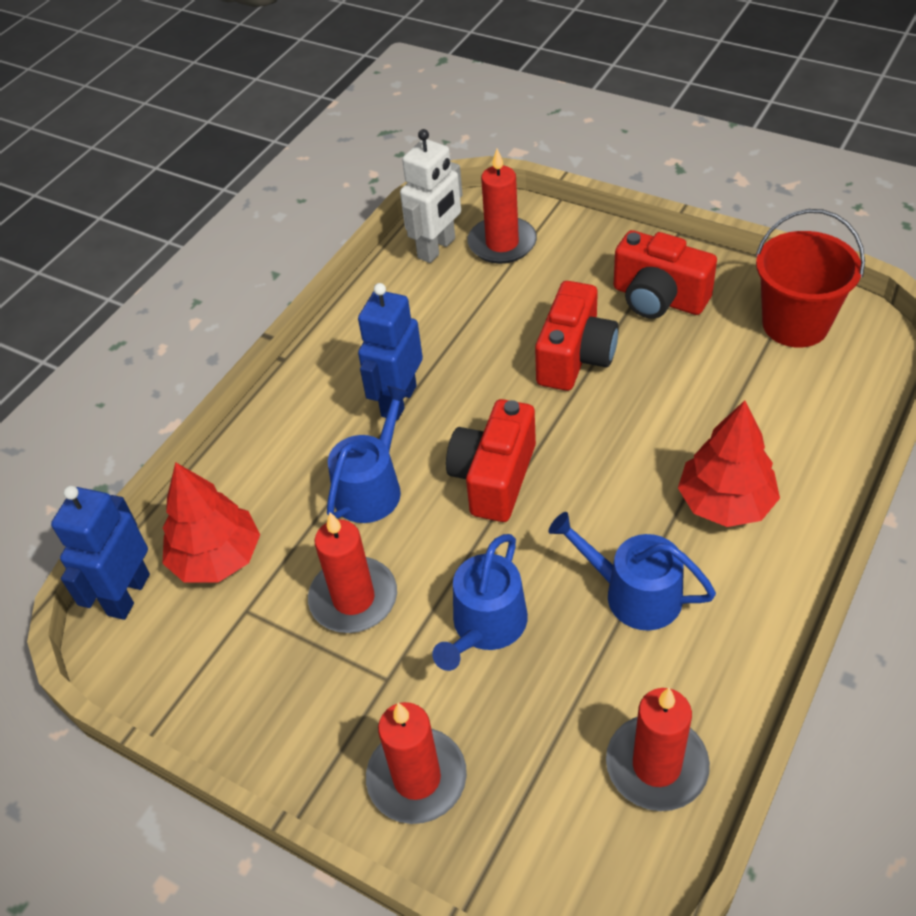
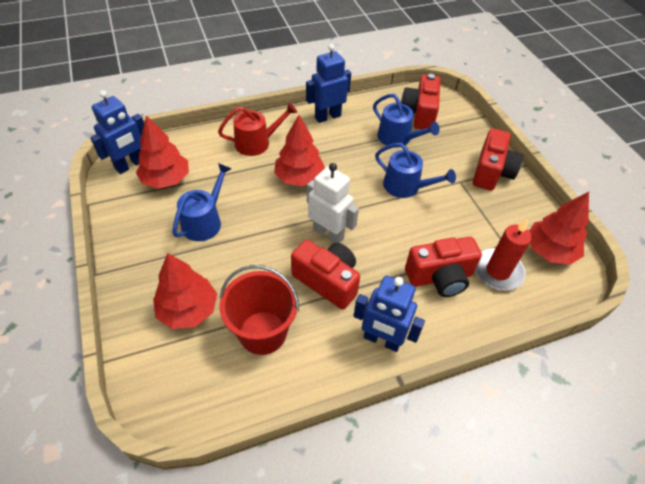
blue robot: [51,486,150,620] [358,283,423,421] = 2 -> [90,90,144,174] [306,44,351,123] [354,275,425,352] = 3
red camera: [446,399,536,522] [535,281,619,391] [614,230,717,319] = 3 -> [291,240,360,309] [401,74,440,129] [405,237,482,297] [473,128,523,191] = 4
red candle: [308,512,397,633] [366,702,467,824] [467,149,537,264] [606,688,710,811] = 4 -> [475,218,532,290] = 1
red tree: [162,462,260,583] [678,400,780,527] = 2 -> [136,115,189,189] [153,253,217,329] [274,115,325,186] [529,192,589,265] = 4
red watering can: none = 0 -> [218,103,297,156] = 1

